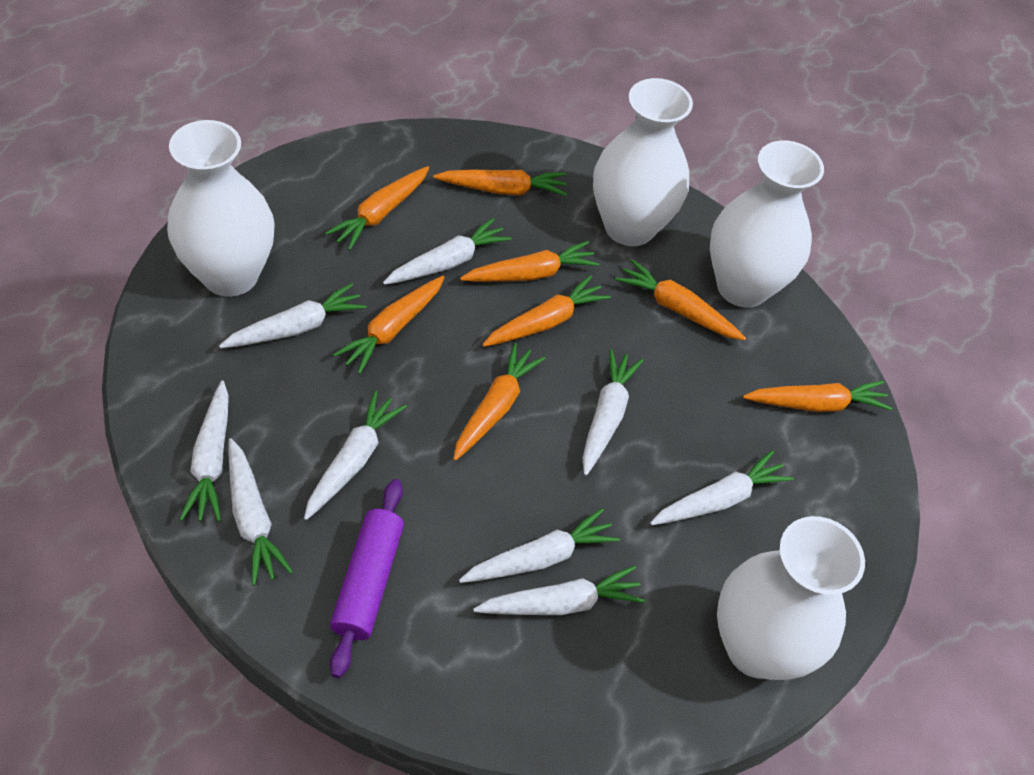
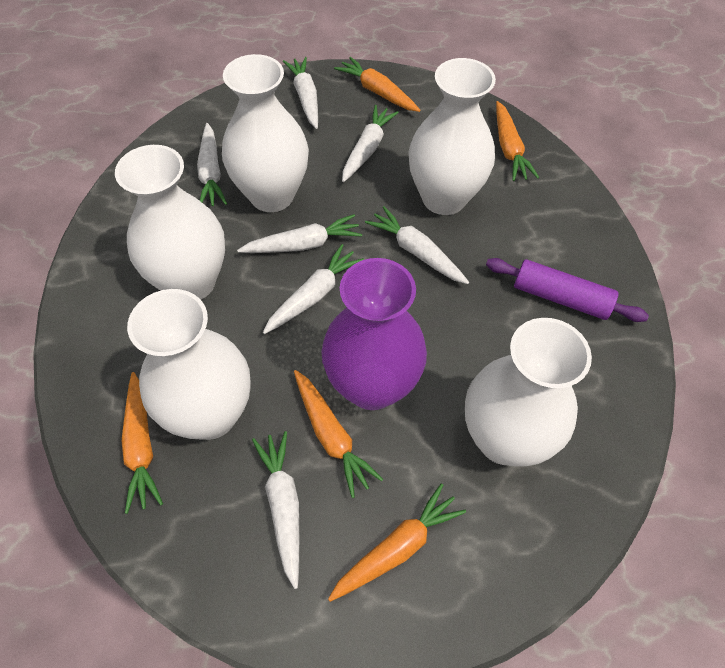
orange carrot: [325,166,429,250] [333,276,445,374] [433,170,567,196] [453,343,546,461] [460,241,599,282] [482,275,611,347] [615,259,746,340] [743,381,892,412] = 8 -> [122,372,163,514] [294,370,383,498] [328,483,466,602] [334,57,420,112] [496,101,539,181] = 5
purple vase: none = 0 -> [321,258,427,410] = 1
white carrot: [179,381,229,521] [219,283,367,348] [228,438,293,586] [304,391,407,520] [383,218,512,285] [459,508,620,583] [473,566,646,615] [582,349,644,476] [650,450,794,525] = 9 -> [197,123,227,206] [237,214,362,253] [252,431,299,589] [263,244,364,334] [283,57,318,129] [342,105,399,182] [365,206,469,284] = 7
white vase: [167,120,275,297] [593,78,693,246] [710,140,824,308] [717,516,865,680] = 4 -> [115,145,225,299] [127,289,251,440] [222,54,309,212] [408,58,496,215] [465,318,592,467] = 5

